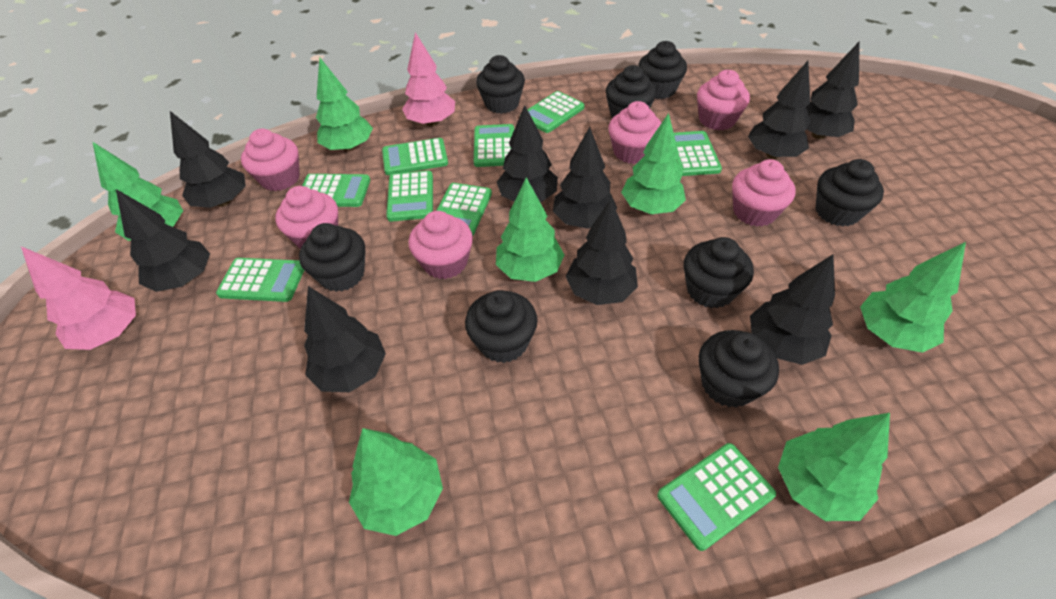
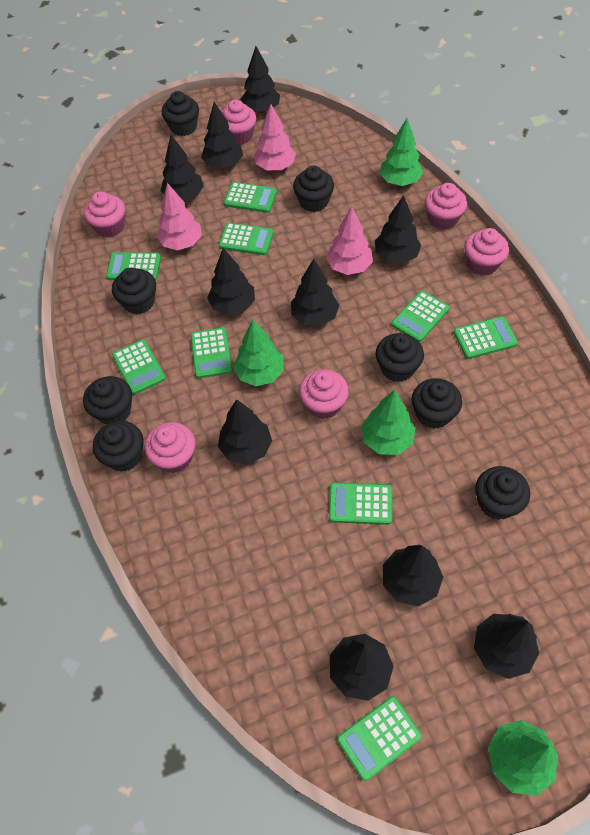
black tree: [116,189,210,292] [170,111,246,208] [304,286,386,392] [497,105,558,202] [553,127,617,229] [566,199,638,305] [748,61,811,159] [750,255,835,365] [806,41,860,139] = 9 -> [161,135,204,201] [201,102,243,169] [207,248,255,315] [218,399,272,464] [241,46,280,113] [291,259,339,326] [330,634,394,701] [375,195,421,264] [383,545,443,606] [474,614,539,679] = 10
green tree: [93,142,183,241] [316,57,373,152] [349,428,443,536] [496,177,564,282] [621,113,686,214] [778,413,890,521] [860,242,966,353] = 7 -> [233,320,284,386] [361,390,416,455] [380,118,423,186] [488,720,558,796] = 4
pink tree: [21,246,136,350] [402,32,455,126] = 2 -> [157,183,202,250] [254,104,296,170] [326,207,373,275] = 3

